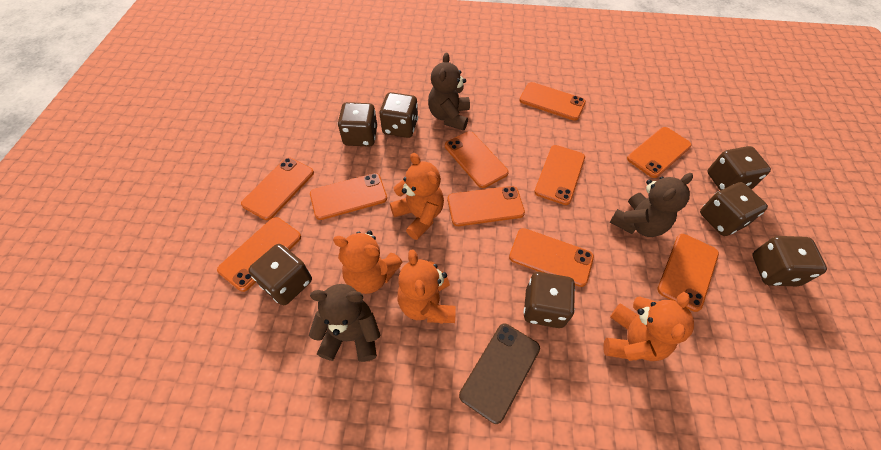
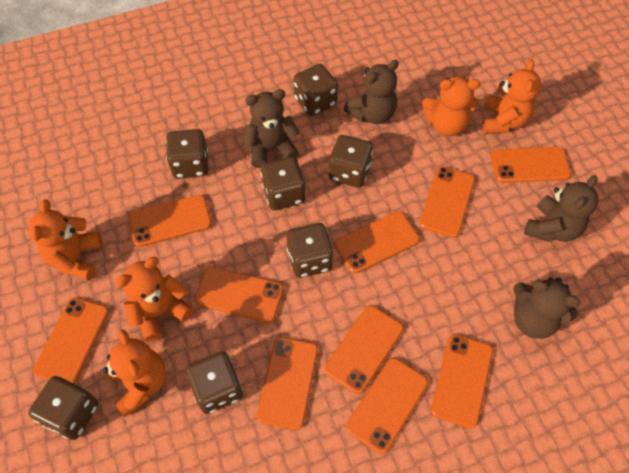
brown phone: [459,324,540,424] = 1 -> none = 0
brown teddy bear: [309,284,380,362] [428,52,470,131] [610,173,693,237] = 3 -> [244,89,299,168] [344,60,399,124] [513,277,580,339] [524,175,599,242] = 4
orange teddy bear: [333,230,402,294] [390,153,444,240] [397,249,456,324] [603,292,694,361] = 4 -> [28,199,102,281] [103,329,166,417] [115,257,194,342] [422,76,480,136] [482,59,541,134] = 5

